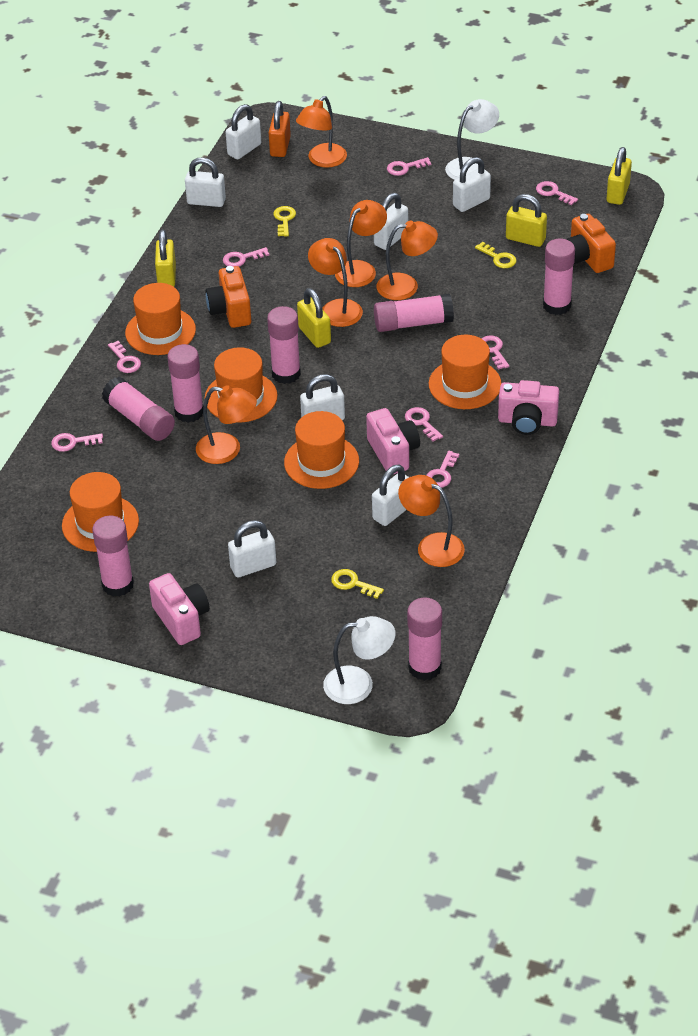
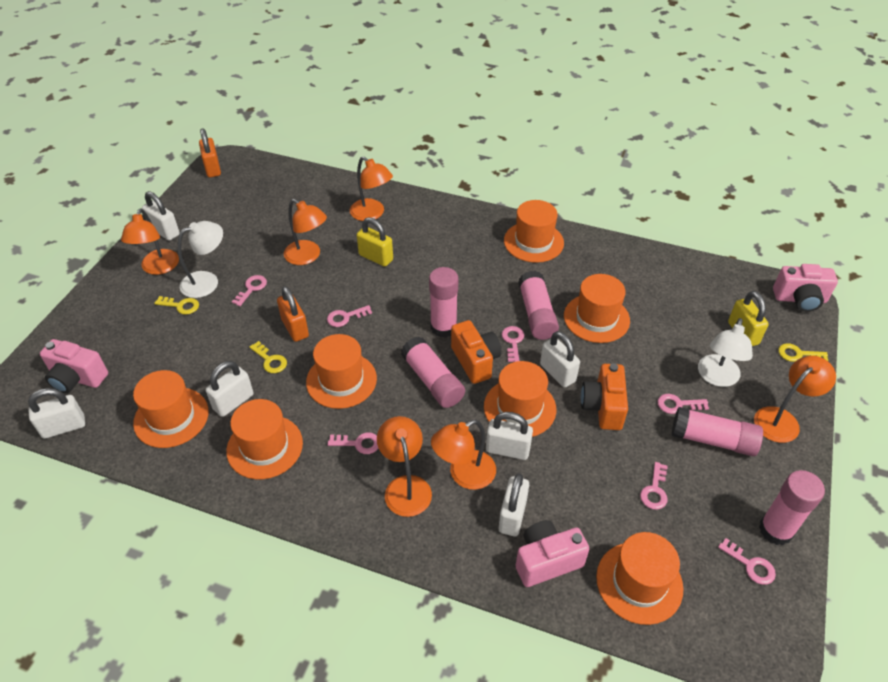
orange hat: [62,472,139,552] [125,283,196,355] [205,347,278,423] [284,411,359,489] [429,335,501,409] = 5 -> [133,370,209,448] [226,399,303,479] [306,334,377,409] [484,361,556,437] [504,200,564,263] [564,274,630,343] [596,532,683,625] = 7
orange padlock: [268,101,291,157] = 1 -> [199,129,221,177] [277,286,309,342] = 2
pink glue stick: [92,516,134,597] [102,377,175,441] [167,344,203,423] [267,306,301,384] [374,294,454,332] [407,598,442,681] [543,239,575,315] = 7 -> [401,337,465,408] [429,267,458,337] [518,271,559,340] [672,407,763,456] [759,470,825,545] = 5
pink key: [51,433,103,452] [108,341,141,373] [223,247,270,267] [387,157,431,176] [405,407,443,442] [426,451,459,488] [481,335,509,370] [536,181,578,206] = 8 -> [232,275,267,306] [327,305,372,327] [328,432,378,454] [502,326,524,362] [640,462,668,510] [658,394,709,414] [718,538,776,585] = 7
white padlock: [185,157,226,207] [225,104,261,159] [228,520,276,578] [300,374,345,420] [372,464,409,526] [374,193,408,250] [453,157,491,212] = 7 -> [28,388,85,439] [142,191,180,241] [206,361,254,417] [486,412,533,460] [499,473,529,536] [540,331,580,388] = 6
yellow padlock: [155,229,176,287] [297,288,331,348] [506,194,547,247] [607,147,632,205] = 4 -> [357,217,393,267] [728,291,769,346] = 2

